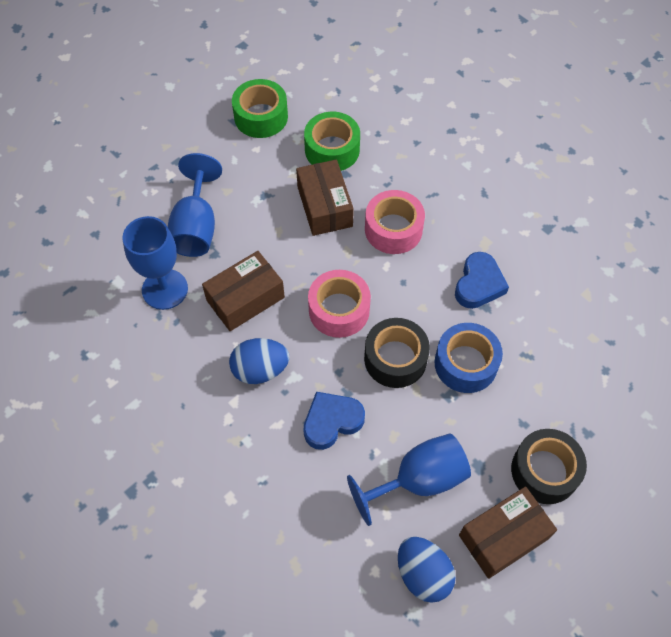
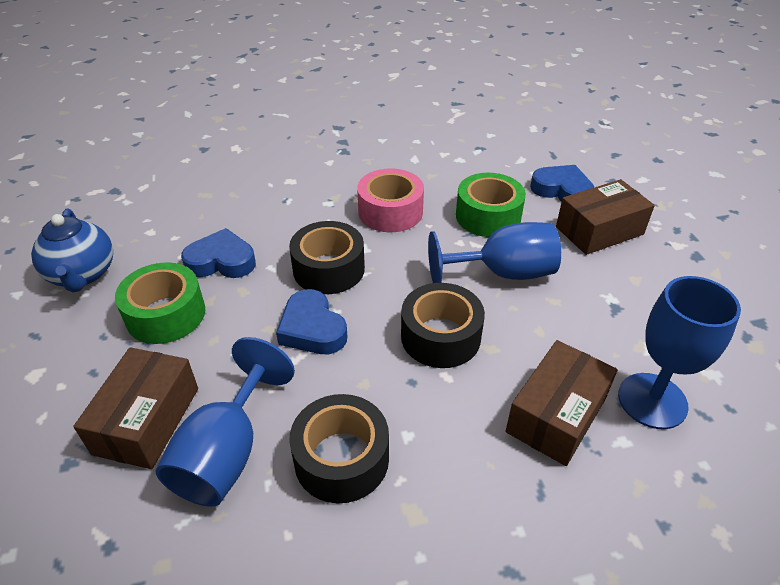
black tape: [364,318,430,388] [511,429,587,504] = 2 -> [289,221,365,294] [289,394,389,503] [401,283,485,368] = 3
blue egg: [229,338,289,384] [398,537,456,603] = 2 -> none = 0
blue heart: [303,392,365,450] [455,252,509,309] = 2 -> [181,228,256,278] [276,289,347,354] [530,165,594,202] = 3
blue tape: [435,323,503,393] = 1 -> none = 0
blue teapot: none = 0 -> [31,208,113,293] = 1
pink tape: [308,270,371,338] [365,190,425,254] = 2 -> [357,169,424,232] = 1

